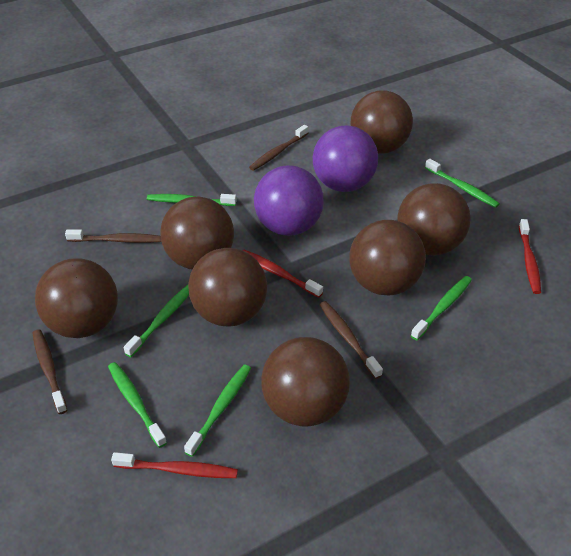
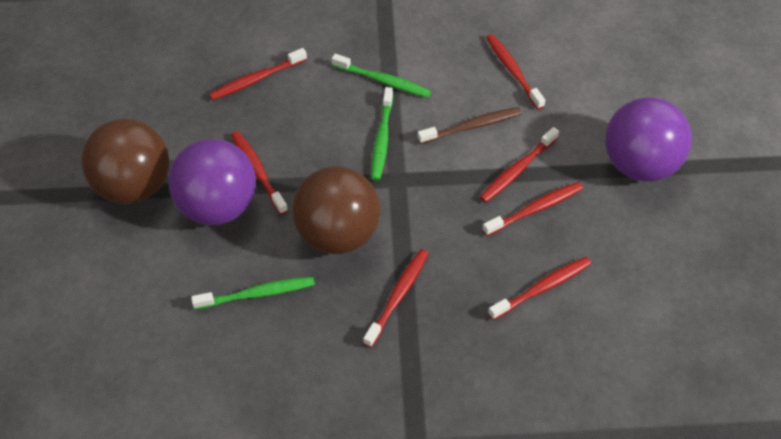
brown ball: [35,258,118,338] [160,197,234,269] [188,248,267,326] [261,337,350,427] [350,91,413,154] [350,220,426,296] [397,183,471,256] = 7 -> [81,119,170,204] [292,166,380,254] = 2
brown toothbrush: [33,329,67,414] [65,229,161,243] [249,125,308,171] [319,301,383,379] = 4 -> [418,107,521,144] = 1
green toothbrush: [108,362,167,448] [124,285,189,357] [147,194,237,206] [184,365,251,457] [411,276,472,340] [425,159,500,208] = 6 -> [191,277,315,309] [332,54,432,98] [371,87,393,181] = 3
red toothbrush: [111,452,238,478] [242,250,323,298] [519,219,541,294] = 3 -> [209,48,307,100] [231,131,288,215] [363,249,429,348] [480,127,559,202] [482,182,583,236] [486,34,545,110] [488,257,591,320] = 7

